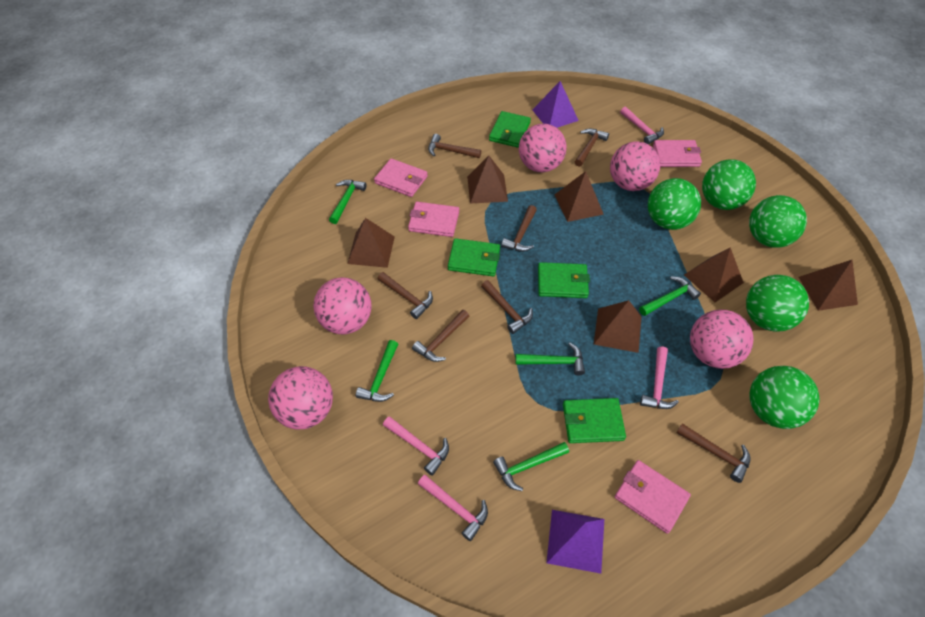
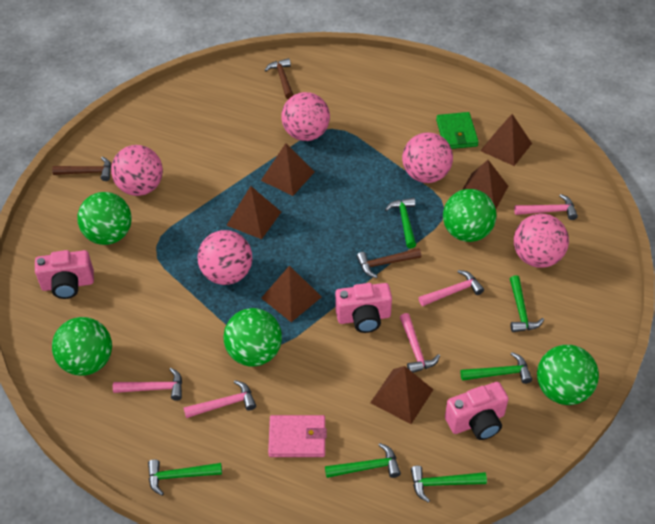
brown hammer: [378,272,433,319] [412,310,469,362] [428,134,481,158] [481,280,533,334] [501,205,537,252] [575,129,609,167] [676,423,750,483] = 7 -> [52,157,111,181] [264,58,294,99] [357,248,422,278] = 3
green hammer: [329,180,366,224] [356,340,398,402] [493,442,569,491] [515,343,585,375] [639,276,701,316] = 5 -> [148,459,222,496] [325,443,401,478] [385,198,416,248] [411,466,487,503] [461,352,532,384] [510,275,544,332] = 6
green wallet: [448,238,500,276] [489,111,531,148] [538,262,590,298] [563,398,626,443] = 4 -> [436,112,479,149] = 1
pink camera: none = 0 -> [35,250,94,299] [335,283,392,333] [445,382,508,440] = 3
pink hammer: [383,416,449,476] [418,475,488,541] [620,107,664,145] [640,346,679,409] = 4 -> [113,368,182,401] [183,380,256,418] [400,313,440,373] [419,270,484,306] [514,194,578,220] = 5
pink wallet: [374,158,428,197] [408,202,459,237] [614,460,691,534] [653,140,702,167] = 4 -> [268,415,327,457] = 1
purple pyramid: [532,81,579,128] [547,510,604,574] = 2 -> none = 0

